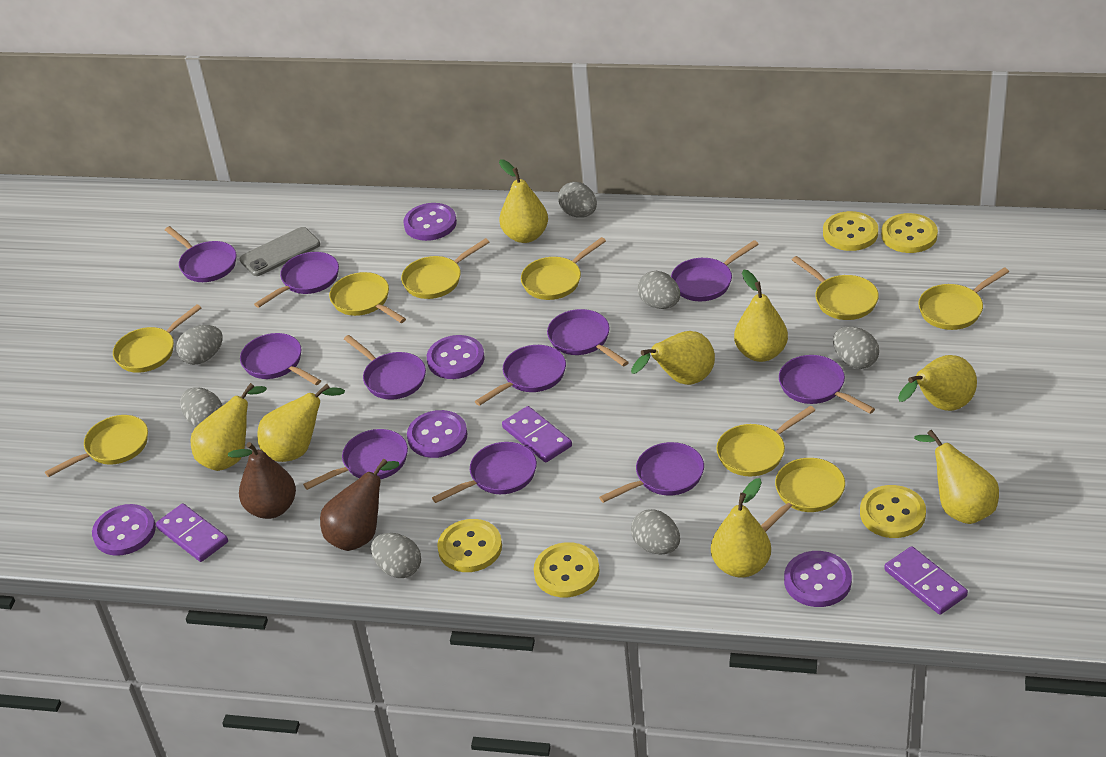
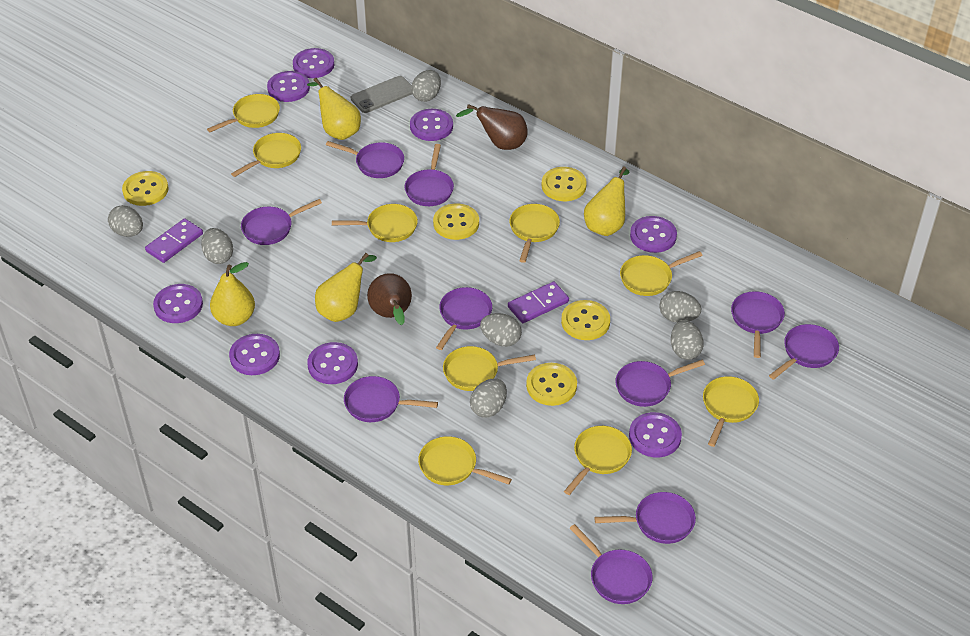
purple button: [92,504,156,556] [403,203,457,241] [407,410,468,458] [427,335,485,379] [784,551,852,607] = 5 -> [153,284,203,323] [229,334,280,375] [267,71,310,102] [293,48,334,78] [307,342,358,384] [410,109,453,141] [629,412,682,457] [630,216,677,253] = 8
purple domino: [156,504,228,562] [502,406,572,462] [884,546,968,615] = 3 -> [145,218,203,263] [508,281,569,323] = 2
purple pan: [165,226,236,282] [240,333,321,385] [254,252,339,308] [303,429,408,490] [344,335,426,400] [432,442,537,503] [475,345,566,406] [547,309,629,367] [599,442,704,503] [671,240,759,301] [779,355,875,414] = 11 -> [241,199,322,245] [326,141,404,178] [344,376,438,422] [405,144,454,206] [436,287,492,350] [569,524,653,604] [594,492,696,544] [615,360,705,407] [731,291,785,358] [769,324,839,380] = 10
yellow pear: [191,383,267,471] [257,384,345,462] [499,159,548,243] [631,331,715,385] [711,478,771,578] [734,270,788,362] [898,355,977,411] [914,430,999,524] = 8 -> [210,262,255,326] [307,78,361,140] [315,253,377,322] [584,166,629,236] = 4

